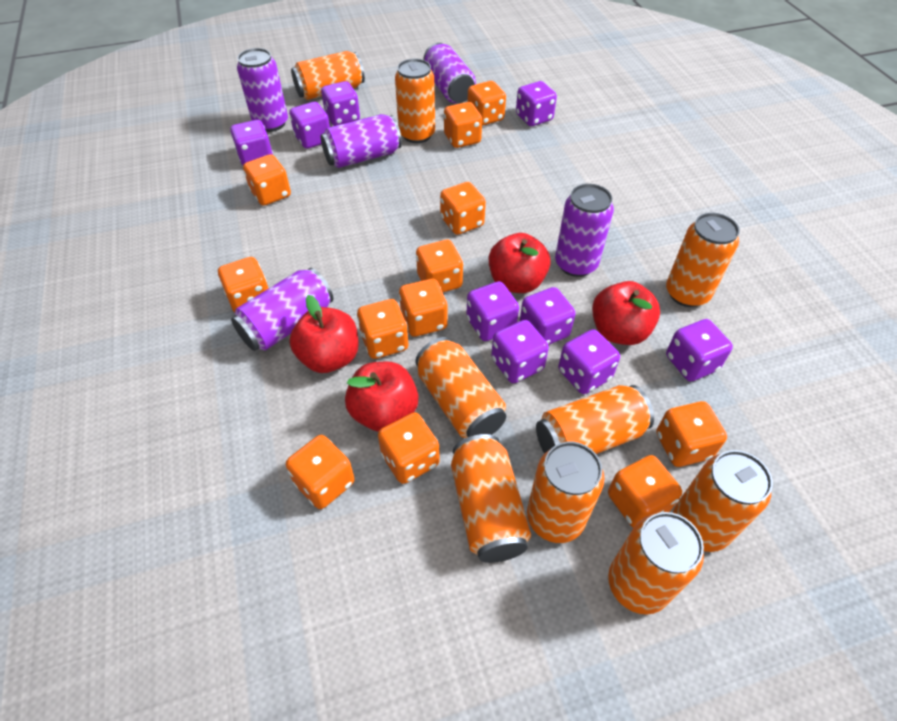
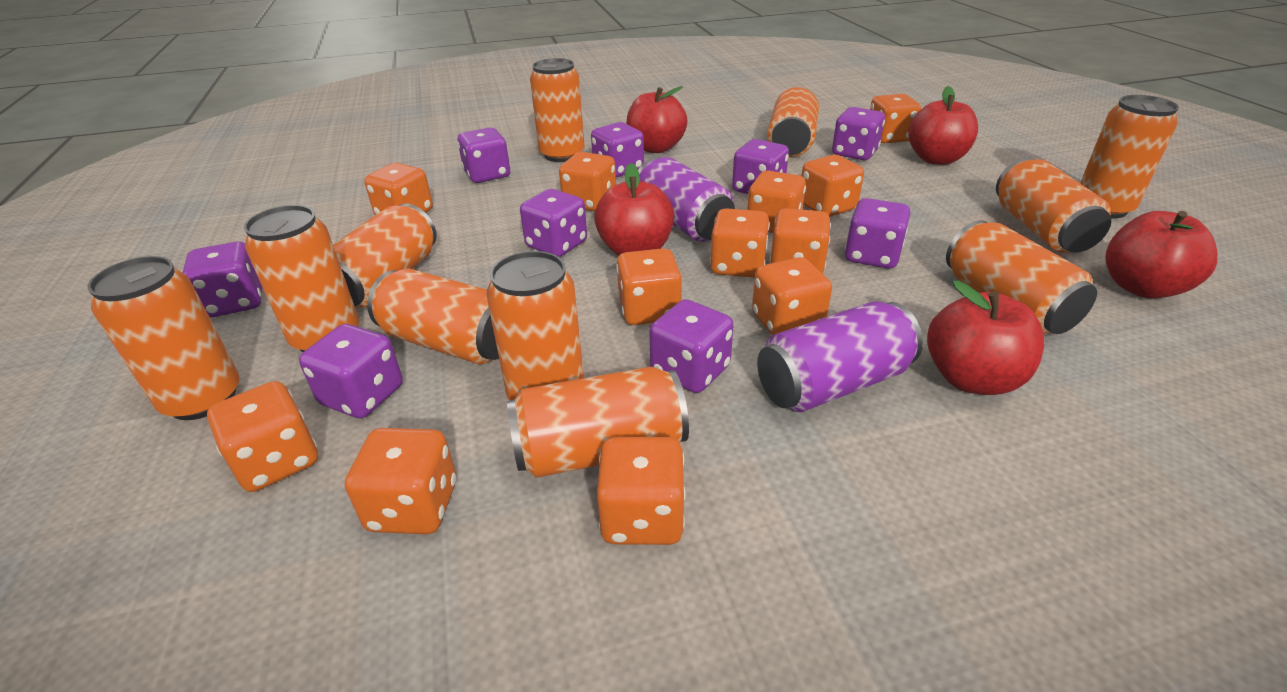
orange can: [291,51,365,100] [395,59,435,143] [415,337,506,438] [451,434,531,563] [527,442,604,543] [536,385,654,454] [608,512,704,614] [666,213,740,307] [673,450,773,552] = 9 -> [87,256,240,420] [244,205,359,352] [333,203,437,308] [367,269,499,364] [486,251,584,401] [507,367,689,478] [530,58,585,162] [767,87,819,157] [946,220,1097,334] [996,158,1111,253] [1080,95,1179,219] = 11
purple can: [231,268,333,351] [237,48,288,132] [321,114,402,168] [423,43,476,103] [555,184,614,277] = 5 -> [638,157,735,242] [757,301,923,412] = 2
red apple: [289,295,359,373] [345,361,419,432] [489,233,551,293] [592,281,660,345] = 4 -> [594,163,674,255] [627,86,687,153] [908,86,978,165] [927,281,1044,395] [1105,211,1217,298] = 5

